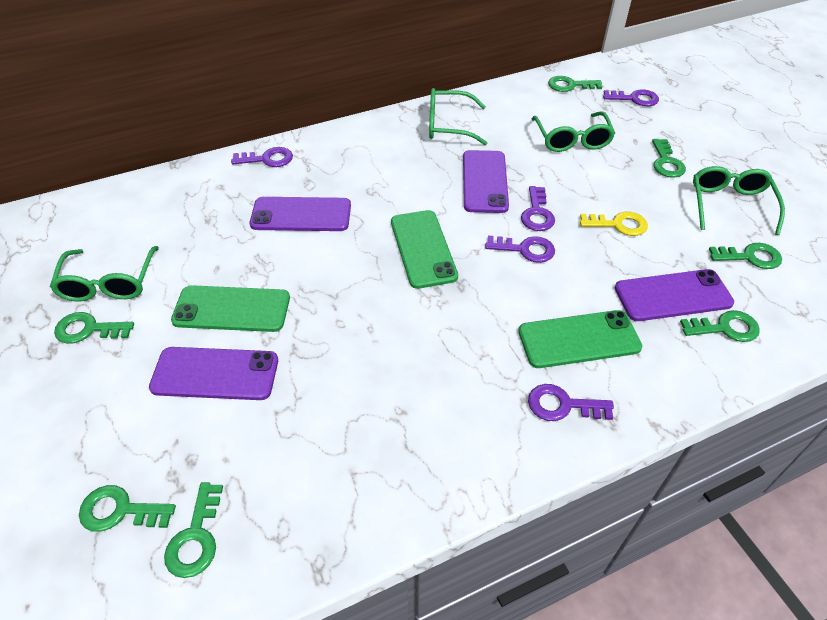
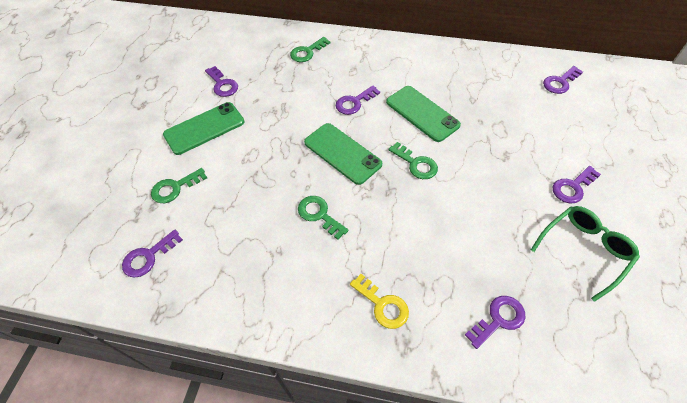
green glasses: [50,246,159,302] [429,88,487,145] [532,111,615,152] [693,166,785,235] = 4 -> [531,206,640,302] = 1
green key: [54,312,134,344] [79,485,176,532] [164,482,223,578] [548,76,602,92] [652,139,686,178] [680,310,760,342] [709,243,782,269] = 7 -> [151,168,207,203] [290,37,330,62] [298,196,349,240] [388,142,438,179] = 4
purple key: [231,147,293,167] [485,236,555,263] [521,186,555,231] [528,384,614,421] [603,89,659,106] = 5 -> [122,229,183,278] [205,66,238,97] [336,86,380,115] [465,296,525,349] [543,66,583,94] [552,166,601,203] = 6
purple phone: [149,347,278,400] [250,197,351,231] [463,150,509,213] [615,269,734,321] = 4 -> none = 0

